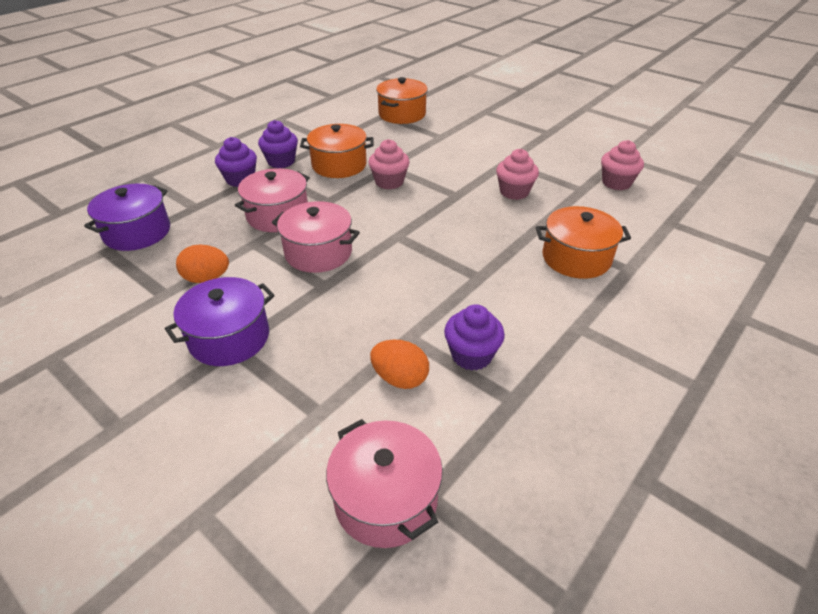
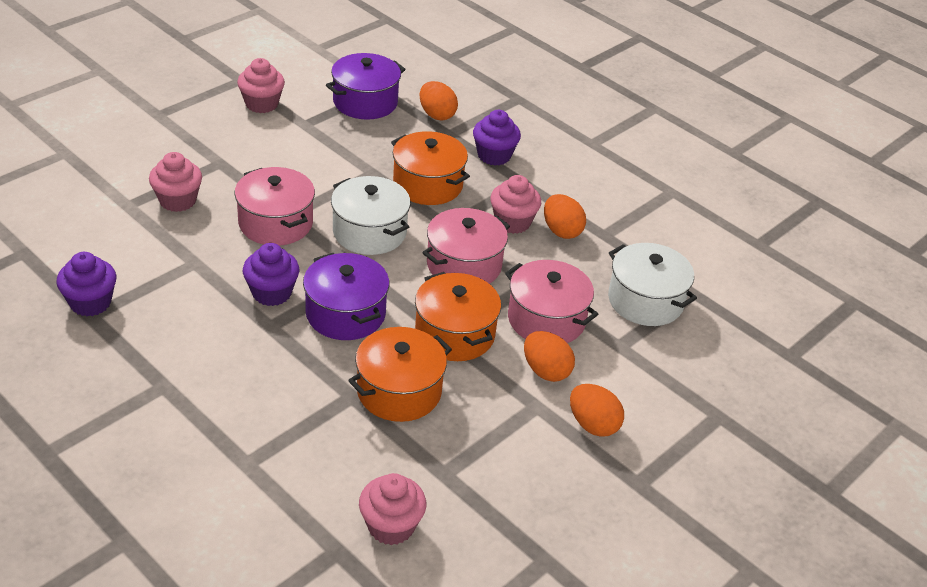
orange egg: [176,245,229,283] [370,340,429,389] = 2 -> [420,81,458,121] [524,331,575,382] [544,194,586,239] [570,384,624,437] = 4
pink cupcake: [368,139,410,190] [496,149,539,200] [601,140,644,190] = 3 -> [149,152,202,212] [237,58,285,113] [359,473,426,545] [490,175,541,234] = 4
white pot: none = 0 -> [331,176,411,255] [608,243,697,326] = 2

